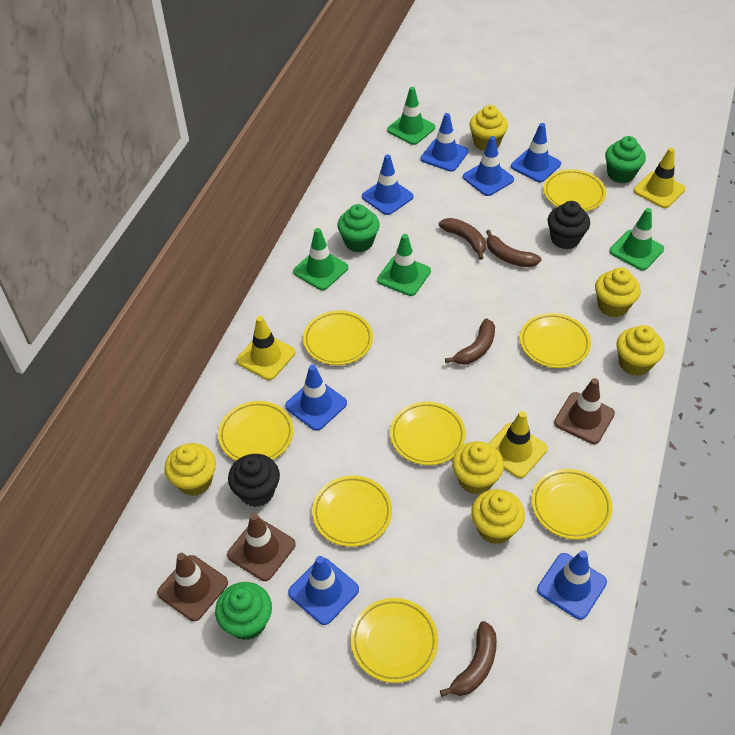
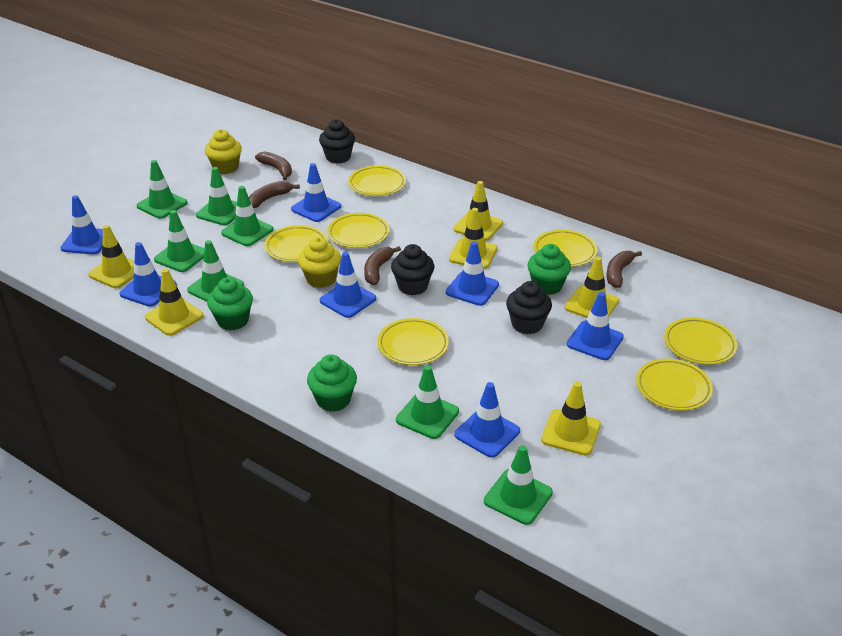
black cupcake: [228,454,280,507] [548,201,590,249] = 2 -> [319,119,355,164] [391,244,434,295] [506,281,552,334] = 3
brown traffic cone: [157,553,228,621] [227,513,296,581] [554,378,615,444] = 3 -> none = 0
green traffic cone: [293,228,348,290] [377,234,431,296] [387,87,435,145] [609,208,664,270] = 4 -> [137,160,188,219] [154,210,205,272] [187,240,244,302] [196,167,237,225] [221,186,274,246] [396,365,459,439] [484,445,553,525] = 7
yellow cupcake: [164,443,216,496] [452,441,504,494] [469,105,508,151] [471,489,525,544] [595,268,641,317] [617,325,664,376] = 6 -> [205,129,242,174] [298,237,341,288] = 2
yellow plate: [218,401,294,461] [303,310,373,365] [312,476,392,547] [351,598,438,683] [390,402,466,465] [520,313,591,368] [532,469,612,540] [544,169,606,211] = 8 -> [264,225,328,262] [327,213,389,248] [348,165,406,196] [378,318,449,365] [534,230,597,267] [636,359,713,411] [664,318,737,365] = 7
yellow traffic cone: [236,316,295,380] [488,411,548,478] [633,148,686,208] = 3 -> [88,225,134,288] [145,269,203,336] [449,208,497,269] [454,181,503,241] [541,382,601,455] [565,256,619,318] = 6

